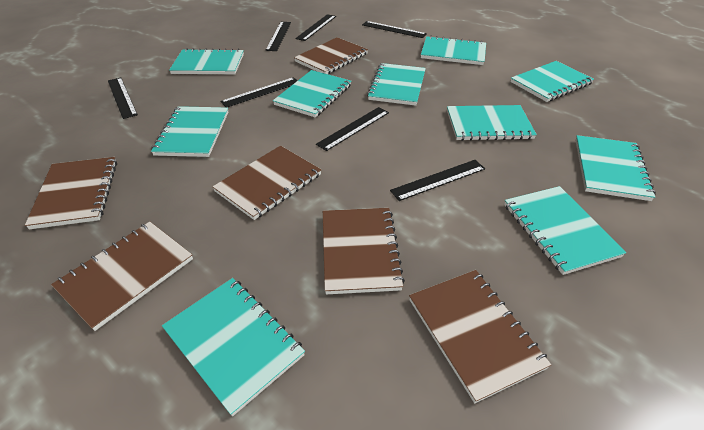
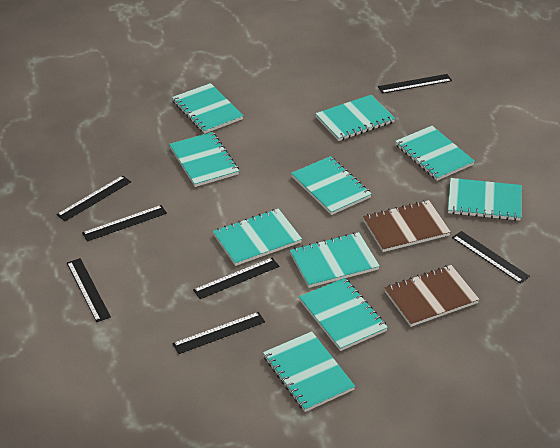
brown notebook: [25,157,117,229] [51,222,193,331] [212,146,321,220] [294,37,368,74] [323,208,405,294] [409,270,551,403] = 6 -> [363,200,451,252] [384,265,480,327] = 2

